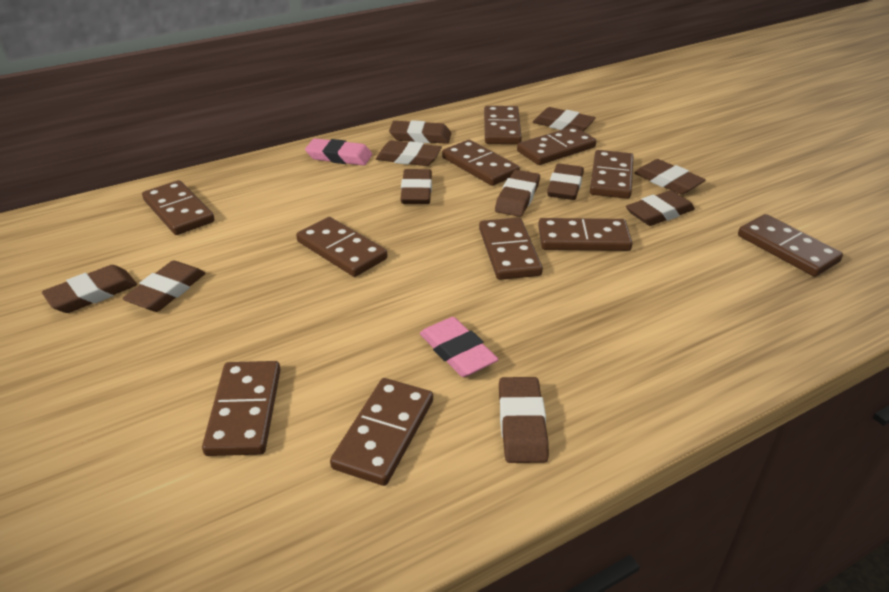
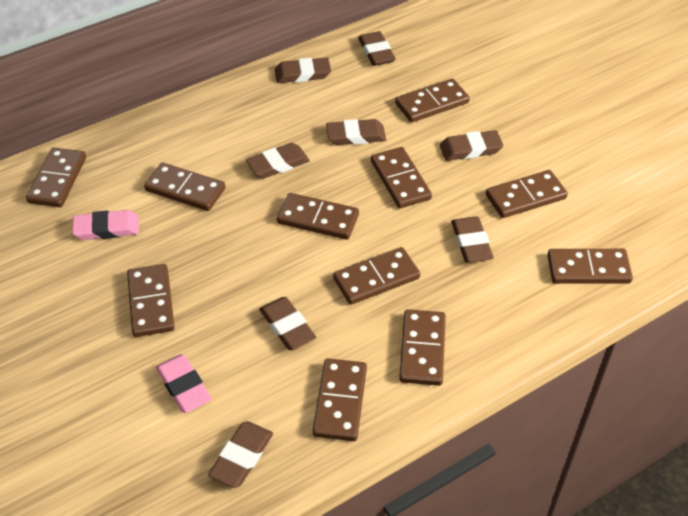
brown eraser: [42,265,137,313] [122,261,205,312] [376,140,442,166] [389,120,451,144] [400,169,432,204] [495,170,540,217] [499,377,549,463] [533,107,596,131] [547,164,584,200] [626,190,695,226] [634,159,706,195] = 11 -> [208,421,273,488] [246,143,310,179] [259,297,316,350] [275,58,331,83] [326,119,386,145] [358,31,396,66] [440,130,503,161] [451,216,494,263] = 8

